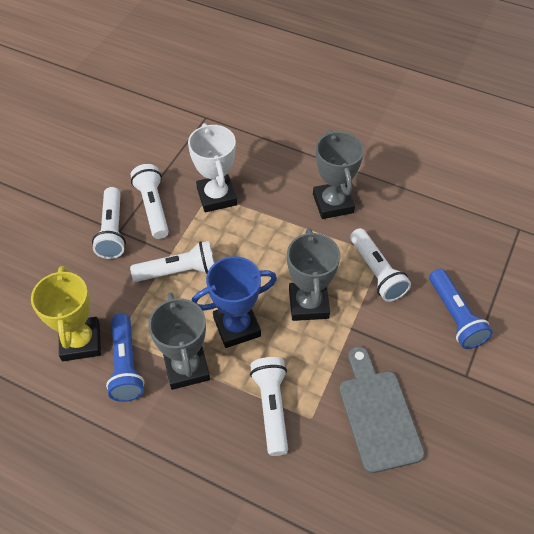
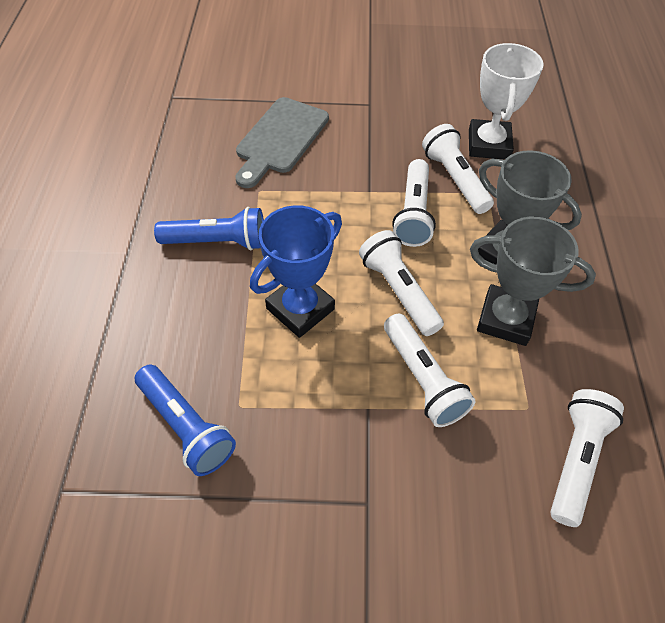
grey trophy: [148,292,210,390] [287,228,340,321] [313,130,364,219] = 3 -> [470,217,596,346] [478,150,582,265] = 2
yellow trophy: [31,266,101,361] = 1 -> none = 0

